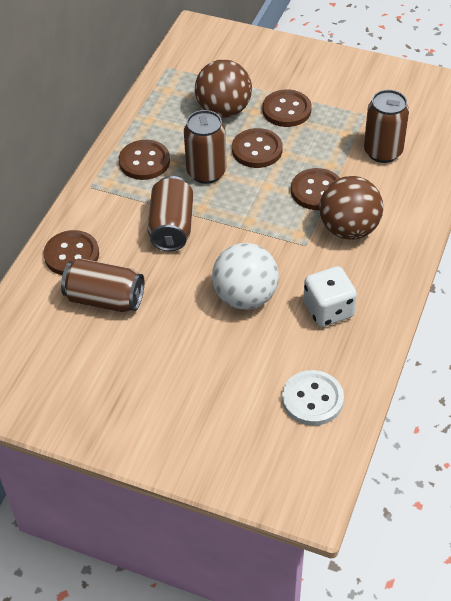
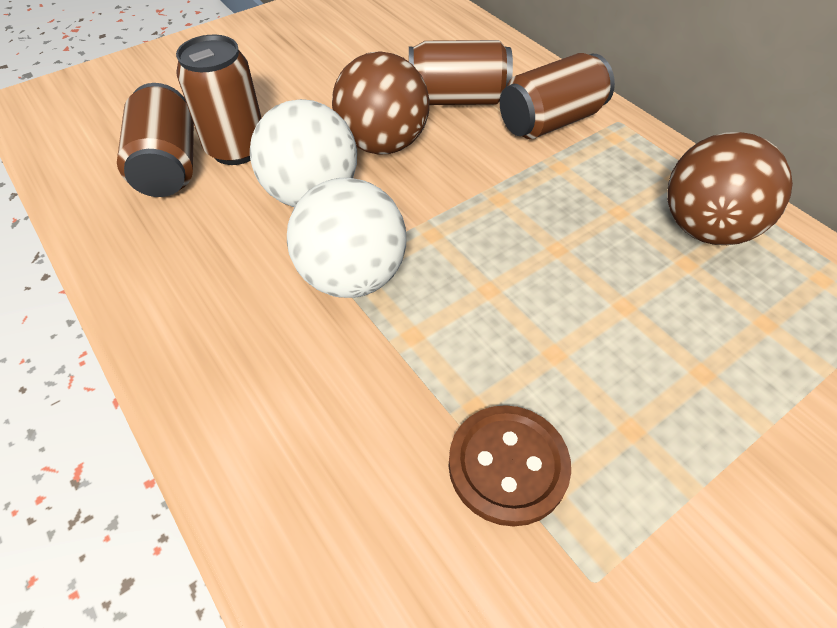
brown button: [44,230,99,275] [119,140,170,180] [232,128,283,168] [262,90,312,127] [291,168,340,210] = 5 -> [448,405,571,527] = 1
white ball: [212,243,279,310] = 1 -> [250,99,357,207] [287,178,406,298] = 2
white button: [282,370,344,426] = 1 -> none = 0
white dice: [303,266,357,327] = 1 -> none = 0

